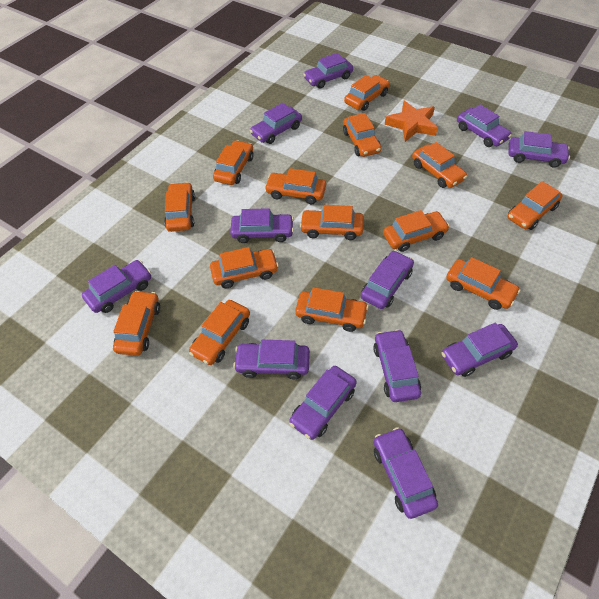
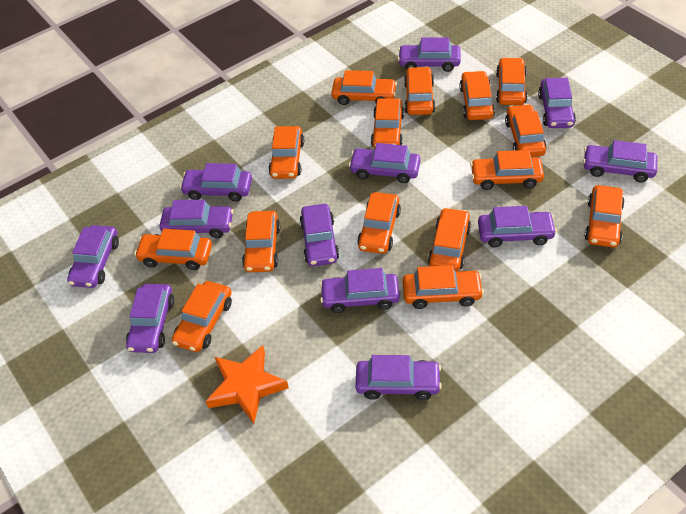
orange car: [113,291,160,356] [164,182,195,232] [189,300,250,365] [210,247,279,288] [213,140,254,185] [265,168,326,204] [295,287,369,332] [300,205,364,240] [343,113,381,157] [344,75,390,111] [383,210,450,252] [412,142,467,188] [446,257,521,310] [507,181,563,230] = 14 -> [135,229,212,270] [172,281,232,352] [242,211,281,272] [268,126,304,179] [331,70,397,105] [357,192,401,254] [371,98,404,148] [403,265,484,309] [404,67,435,115] [428,207,471,272] [459,71,495,120] [470,150,544,190] [496,57,528,105] [505,104,547,157] [585,185,625,247] = 15

